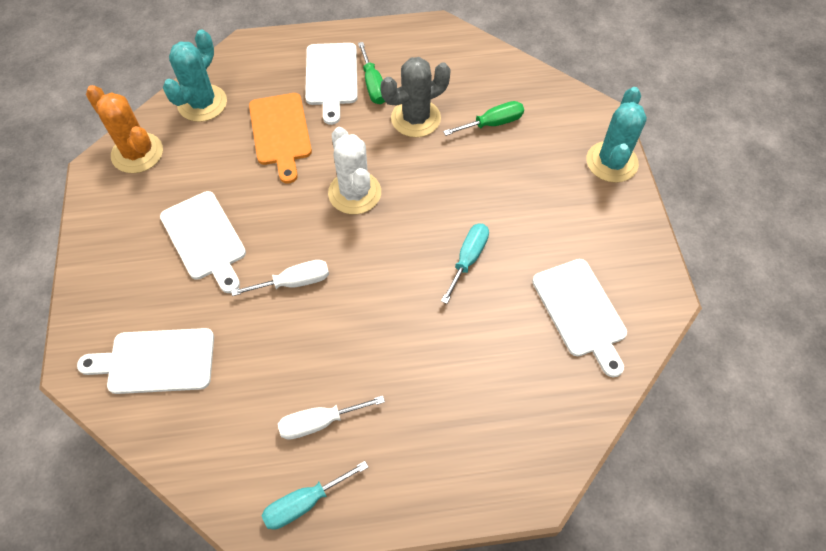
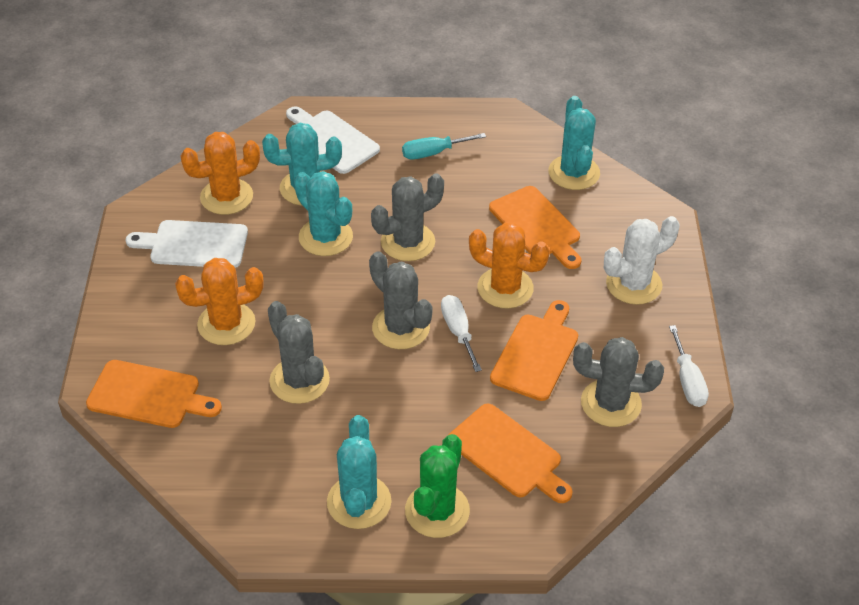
green cactus: none = 0 -> [405,434,470,538] = 1
green screwdriver: [358,42,385,104] [443,101,524,136] = 2 -> none = 0
grey cactus: [381,57,451,137] = 1 -> [268,301,330,404] [369,251,433,349] [371,173,444,261] [573,337,664,427] = 4
orange cactus: [86,85,163,173] = 1 -> [175,258,264,345] [180,132,260,215] [469,222,550,309] = 3
orange cutting board: [249,93,312,183] = 1 -> [86,360,222,428] [449,404,573,503] [489,186,581,269] [490,300,578,401] = 4
turquoise cactus: [163,30,227,122] [586,87,647,183] = 2 -> [262,123,342,206] [294,171,353,256] [327,415,392,529] [548,96,600,190] = 4
turquoise screwdriver: [261,461,368,530] [441,223,489,304] = 2 -> [402,133,486,159] = 1
white cutting board: [77,328,214,394] [160,191,246,293] [305,43,358,125] [532,259,627,377] = 4 -> [126,220,248,268] [286,106,380,174] = 2

